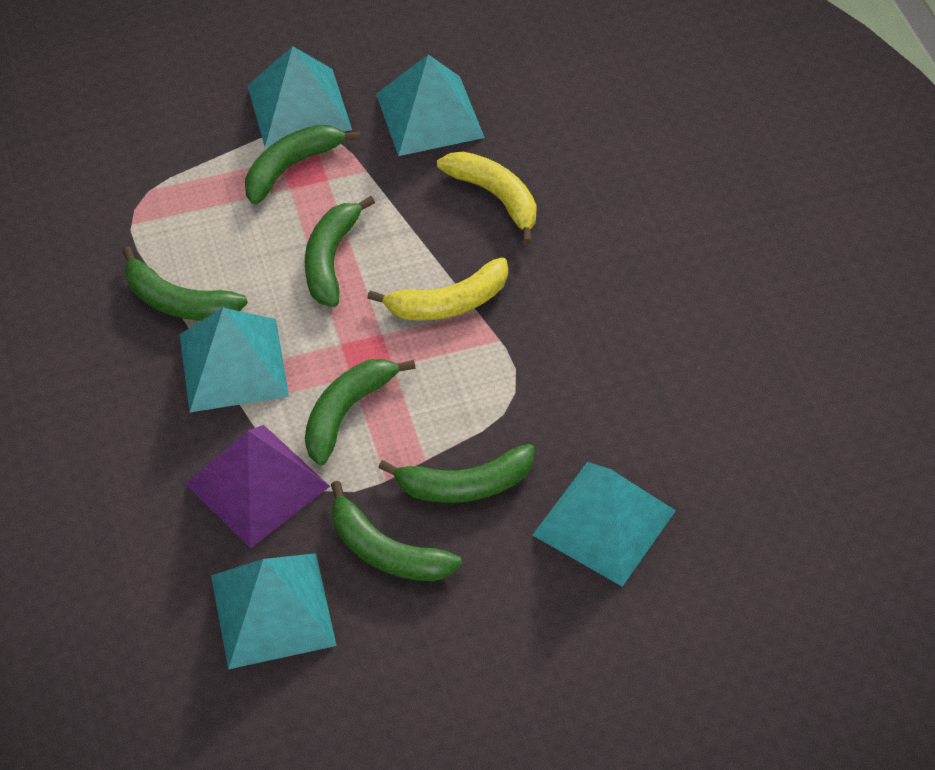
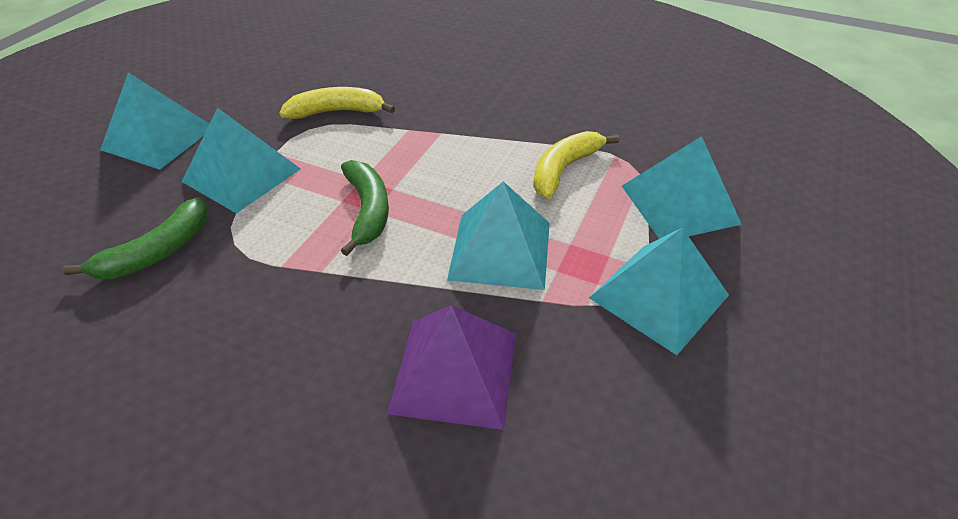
green banana: [122,246,248,321] [245,125,361,205] [305,196,375,307] [305,359,415,466] [331,481,462,581] [378,444,534,503] = 6 -> [63,197,208,279] [341,160,389,256] = 2

